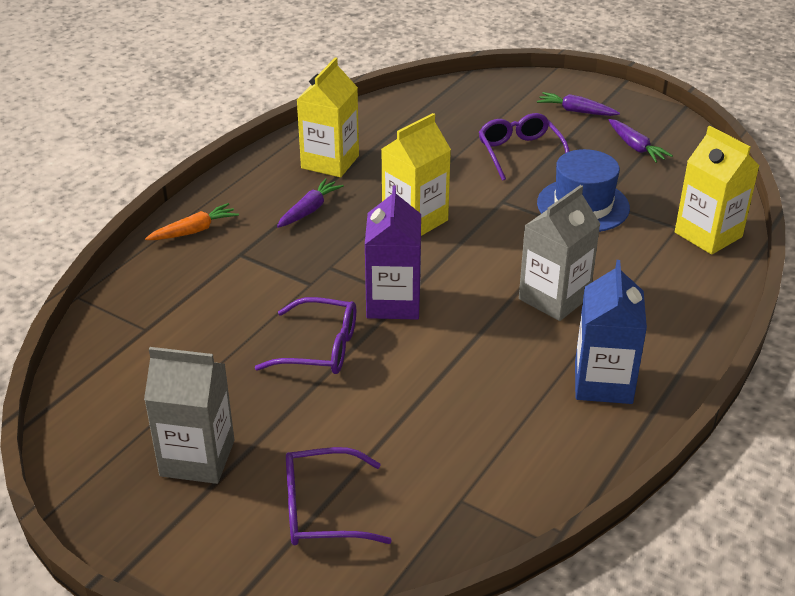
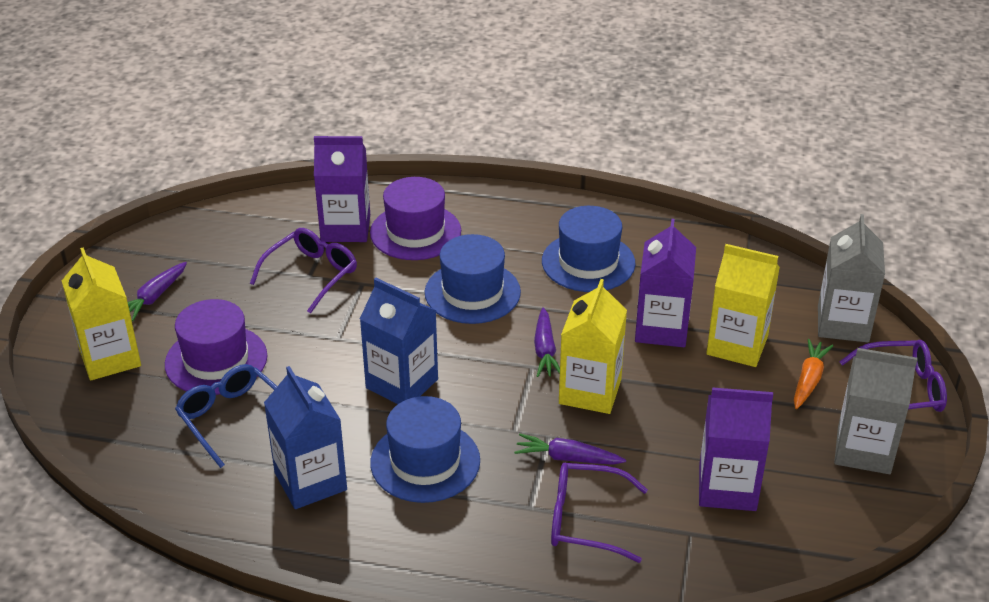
blue carton: [575,260,647,404] = 1 -> [264,366,347,509] [360,278,438,404] = 2
blue glasses: none = 0 -> [175,364,277,468] = 1
blue hat: [537,149,630,232] = 1 -> [370,396,480,503] [425,234,521,324] [542,206,636,292] = 3
purple carton: [365,185,421,320] = 1 -> [314,136,370,242] [635,219,696,347] [699,387,773,511] = 3
purple hat: none = 0 -> [165,299,267,395] [370,177,461,260] = 2

